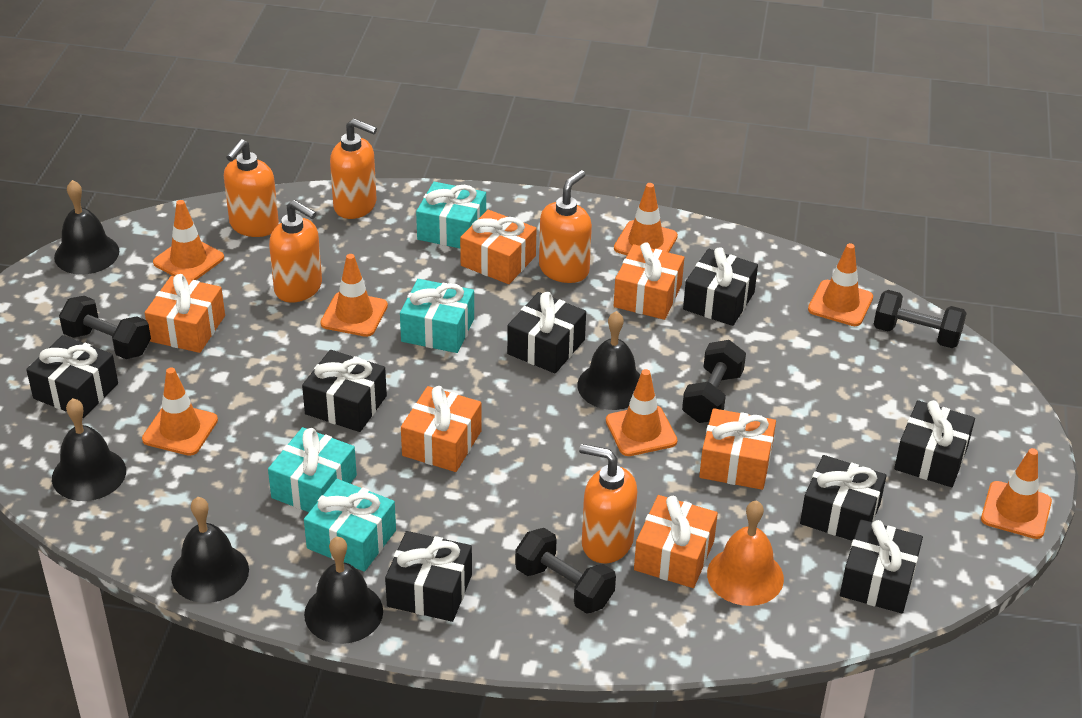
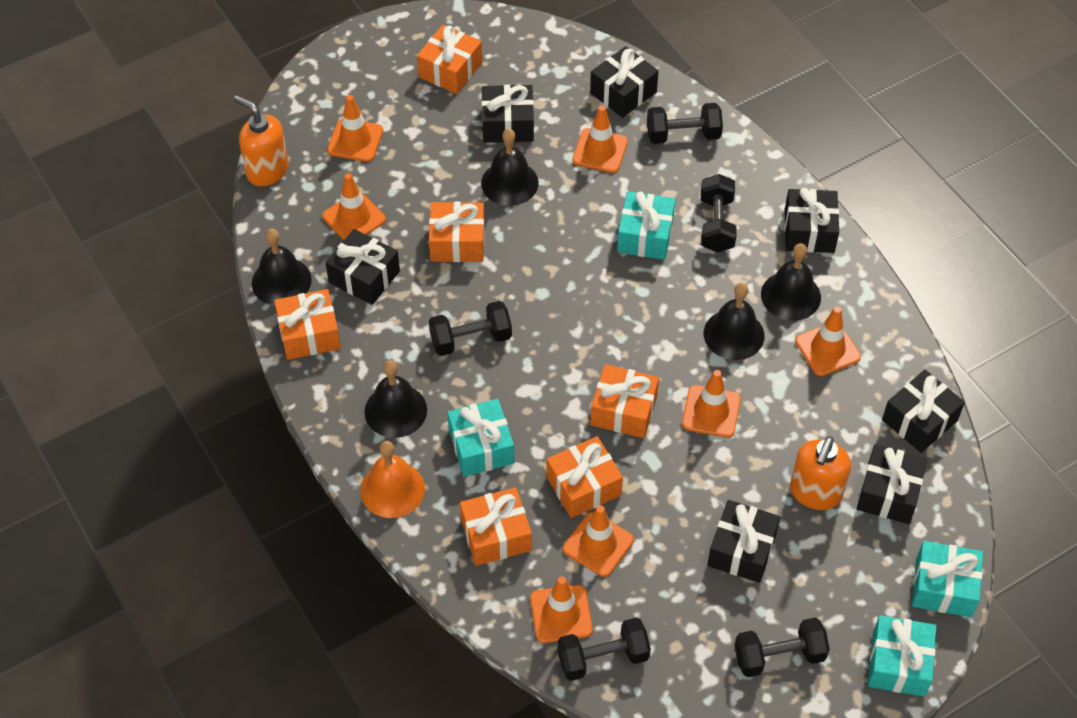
black dumbbell: [59,296,151,359] [515,528,616,614] [682,340,746,423] [873,290,967,348] = 4 -> [429,301,512,356] [557,617,651,681] [647,103,723,144] [701,174,737,252] [735,617,830,677] = 5
black gift: [26,335,118,418] [302,350,387,432] [385,531,472,622] [507,292,586,373] [683,247,758,326] [800,455,887,541] [840,519,923,613] [894,400,975,487] = 8 -> [326,229,400,305] [482,85,534,143] [590,46,659,118] [707,500,780,583] [784,188,839,253] [857,444,927,524] [882,370,965,453] = 7
orange soap dispenser: [224,139,279,237] [269,200,322,303] [330,119,377,219] [539,170,592,283] [579,444,637,563] = 5 -> [234,95,289,186] [790,436,851,510] = 2

